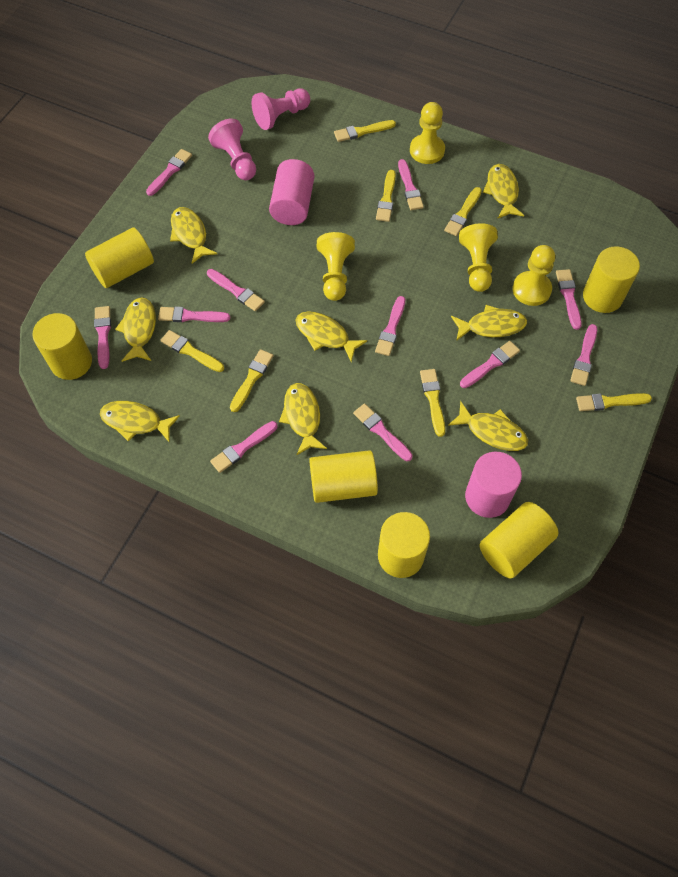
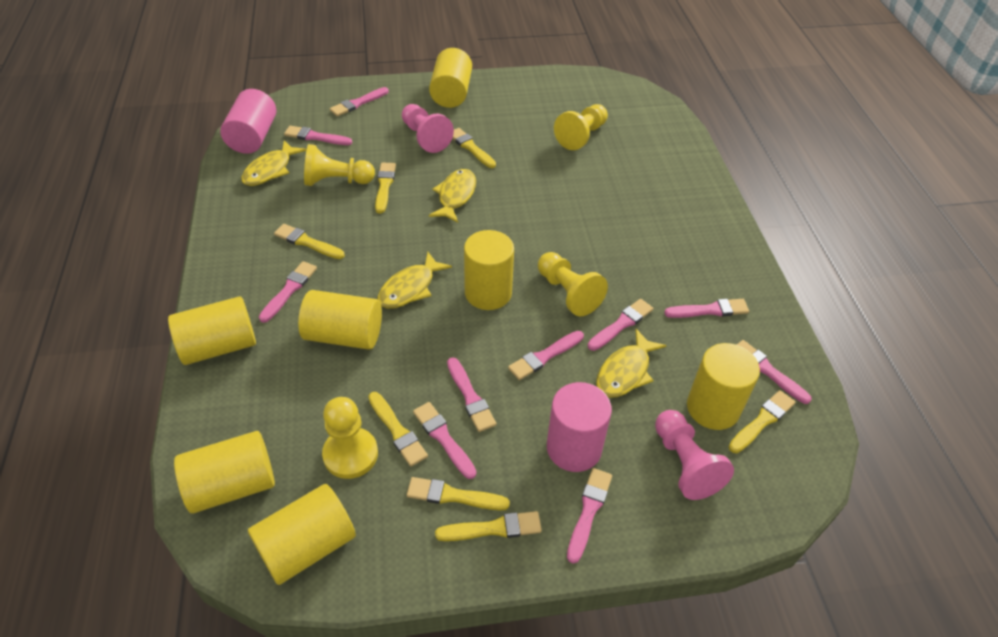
pink brush: [94,306,111,369] [146,149,192,196] [158,306,230,322] [207,269,265,311] [210,421,277,473] [353,403,413,461] [375,296,405,356] [398,159,424,210] [460,341,520,388] [556,269,582,330] [570,324,597,386] = 11 -> [259,261,317,323] [284,126,352,145] [330,87,389,116] [413,402,476,479] [447,357,496,432] [508,331,584,380] [567,468,612,564] [588,299,653,351] [664,299,749,318] [737,340,812,404] = 10
yellow cylinder: [32,313,92,380] [85,227,154,288] [309,450,378,503] [378,512,430,578] [479,502,558,578] [583,246,640,313] = 6 -> [168,296,256,365] [174,431,275,513] [248,484,356,585] [298,290,382,350] [429,48,472,108] [464,230,514,310] [687,343,760,430] = 7
yellow fish: [100,401,180,442] [115,297,156,362] [170,207,217,264] [279,383,327,455] [296,311,367,362] [448,401,528,451] [451,305,527,341] [483,164,524,219] = 8 -> [241,140,306,186] [377,252,452,309] [429,169,476,223] [596,329,667,398] = 4

